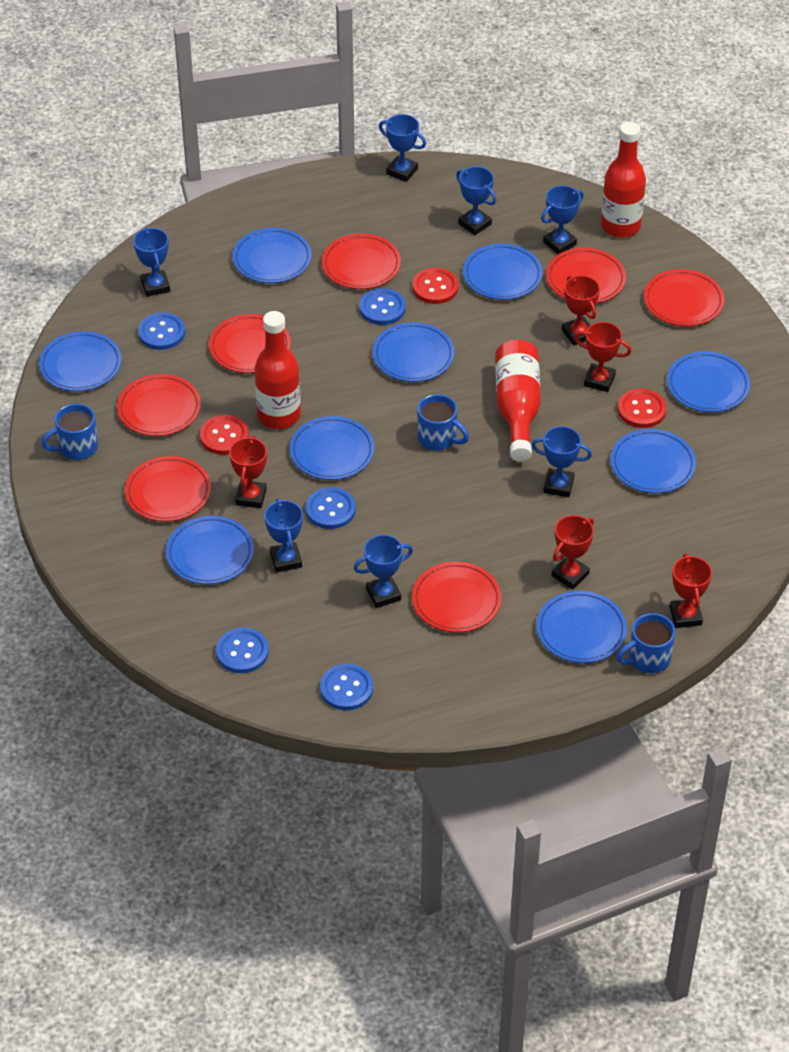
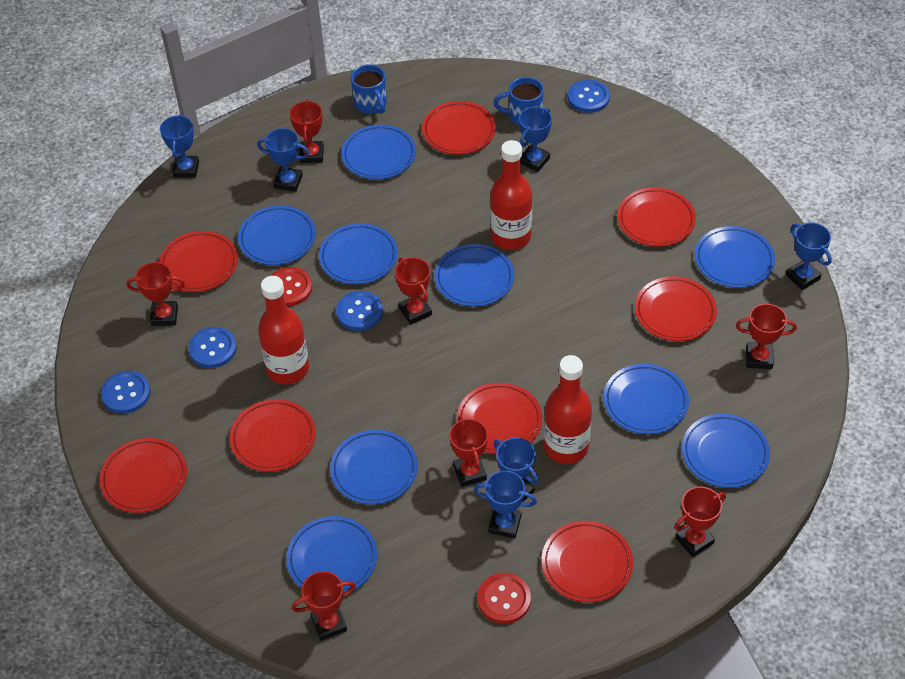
blue button: [138,312,185,350] [216,628,269,673] [306,487,356,529] [320,664,373,710] [359,288,406,325] = 5 -> [101,371,151,414] [189,327,237,368] [336,291,383,331] [568,80,610,113] = 4
blue mug: [41,403,98,460] [417,394,469,451] [617,613,675,674] = 3 -> [351,64,387,114] [494,77,544,125] = 2
blue trophy: [133,227,170,297] [264,498,303,573] [354,535,413,608] [379,114,426,182] [456,166,496,235] [531,426,592,497] [541,185,584,255] = 7 -> [160,114,199,178] [257,128,309,192] [474,470,537,539] [494,438,539,502] [519,107,552,172] [786,222,832,290] = 6
red button: [200,415,249,455] [412,268,458,304] [618,389,666,428] = 3 -> [270,267,312,306] [478,573,531,624] = 2
red plate: [117,374,201,436] [125,456,211,522] [209,314,291,373] [322,233,401,289] [412,562,502,633] [546,248,626,303] [644,269,724,326] = 7 -> [99,438,187,513] [159,231,238,292] [230,399,316,472] [422,101,496,155] [457,383,542,454] [542,521,633,602] [618,187,696,247] [635,276,717,341] = 8
red trophy: [229,436,267,508] [552,515,594,590] [562,275,600,346] [575,322,632,392] [670,554,712,628] = 5 -> [127,262,185,326] [289,100,324,163] [292,571,356,641] [395,257,432,325] [449,416,488,487] [674,486,726,557] [736,304,797,369] = 7

